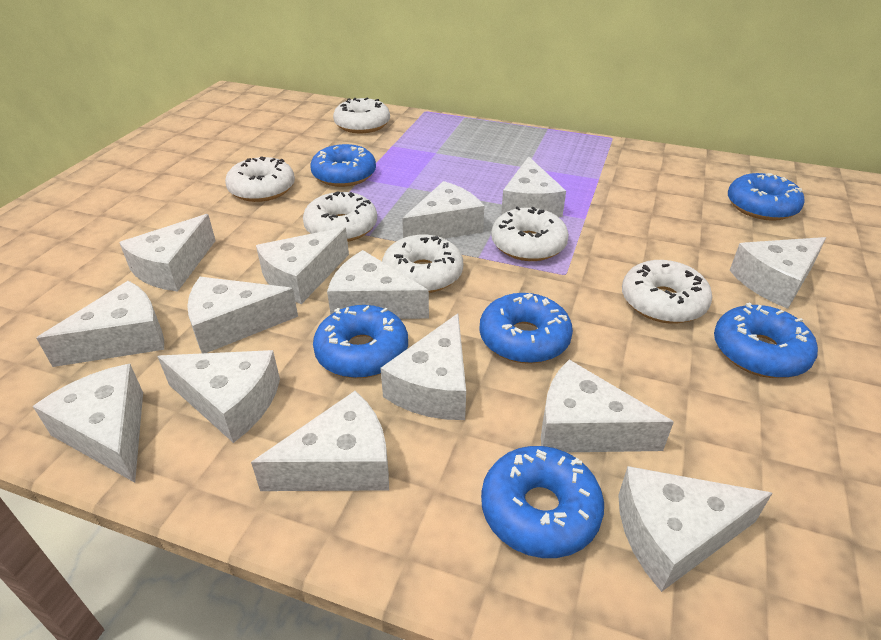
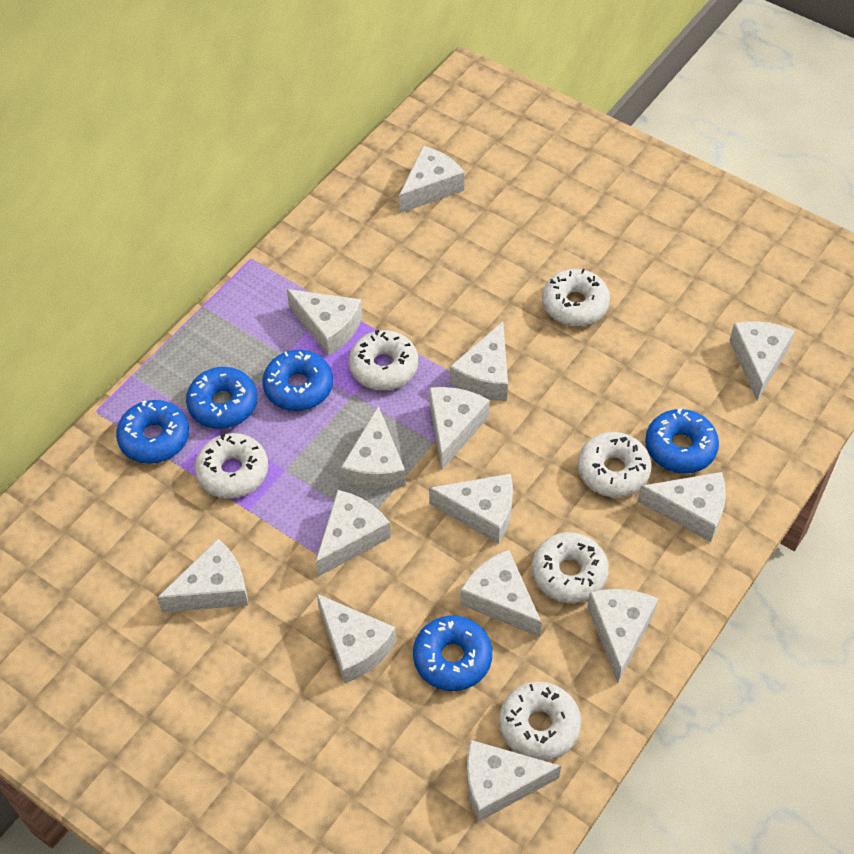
blue donut: [310,144,376,187] [313,305,408,378] [479,293,573,364] [481,446,604,558] [714,303,818,378] [728,173,805,221] = 6 -> [116,400,189,464] [186,367,257,429] [262,350,333,411] [413,615,492,691] [645,409,719,474] = 5

